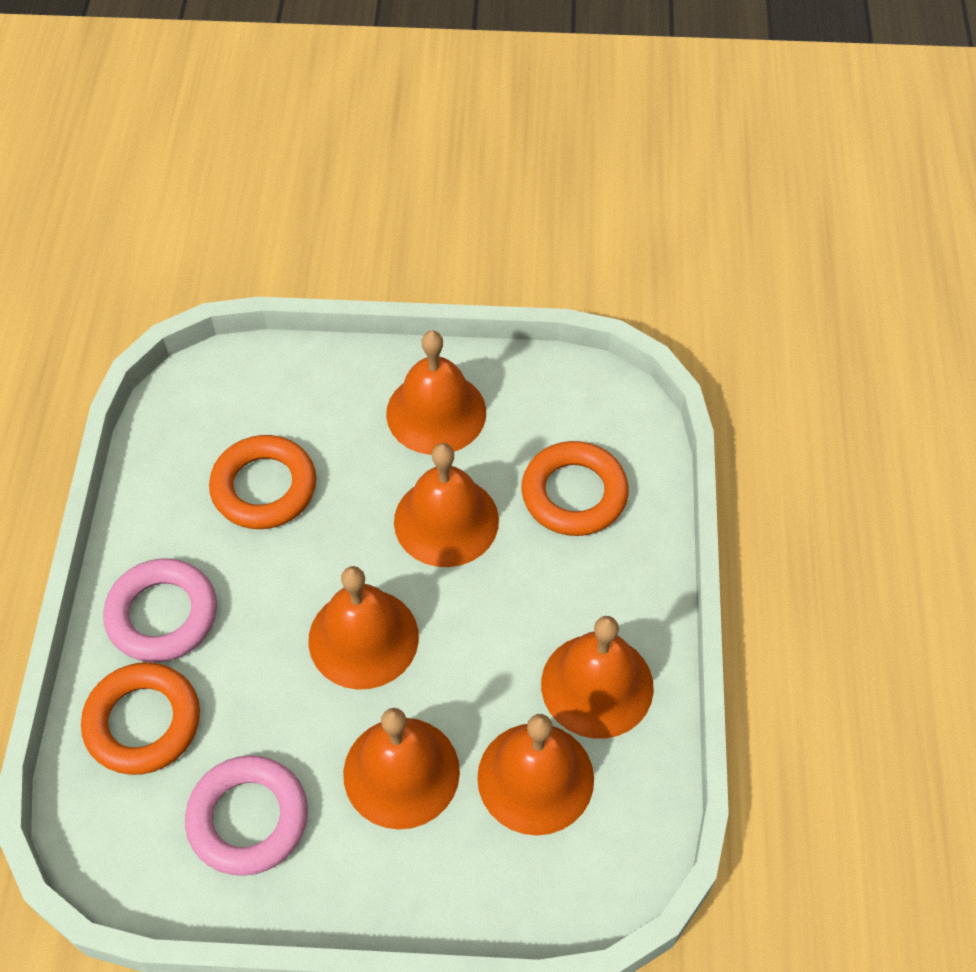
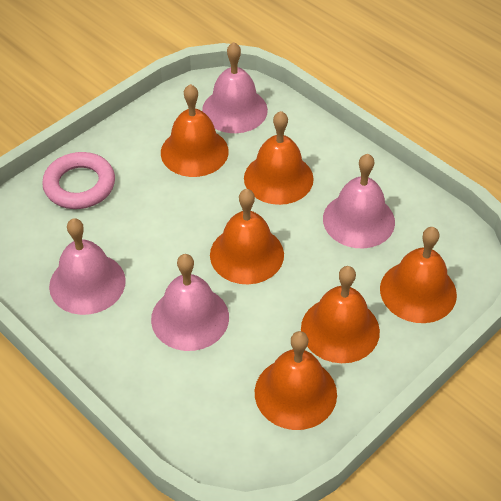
orange ring: [81,662,200,775] [209,435,316,529] [521,441,629,536] = 3 -> none = 0
pink bell: none = 0 -> [49,218,126,315] [151,254,229,351] [202,42,268,133] [323,154,395,248] = 4
pink ring: [103,559,217,662] [185,755,308,876] = 2 -> [42,152,115,209] = 1

